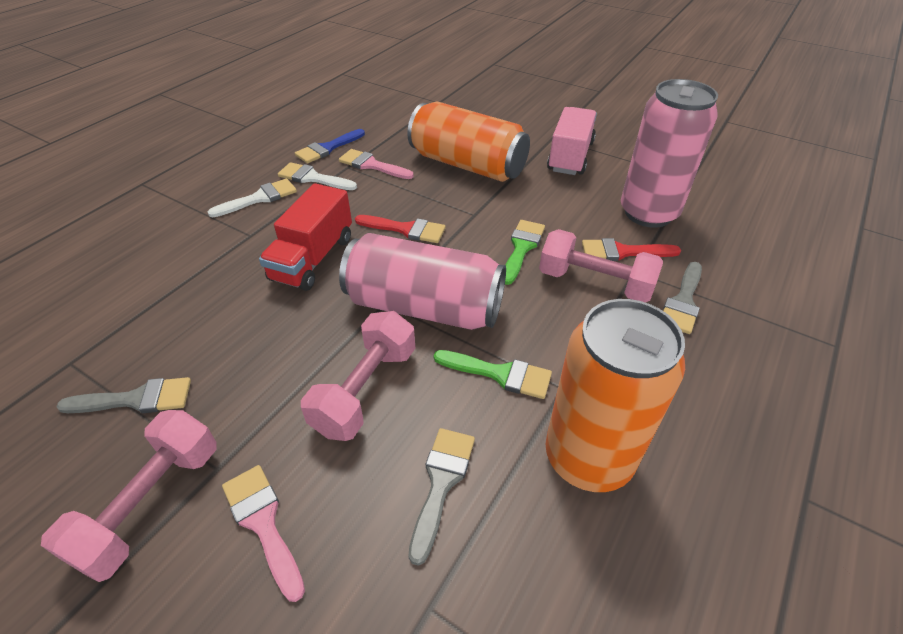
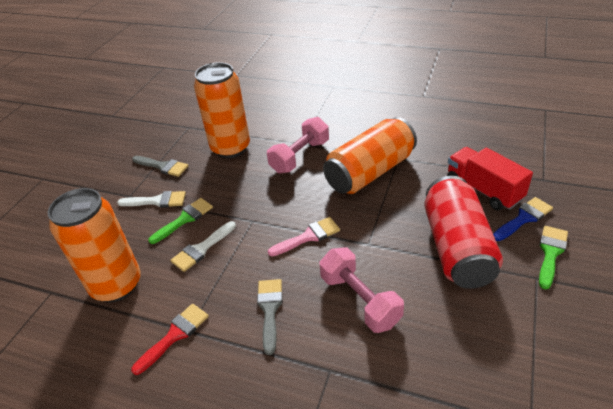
grey brush: [56,377,191,413] [408,428,475,566] [663,262,702,334] = 3 -> [132,156,188,177] [257,279,283,355] = 2
orange can: [407,101,530,182] [546,299,685,492] = 2 -> [48,188,141,302] [194,62,250,158] [323,117,417,194] = 3
pink brush: [222,465,305,602] [339,149,414,179] = 2 -> [268,217,340,256] = 1
pink can: [339,233,506,330] [621,79,718,228] = 2 -> none = 0
pink dumbbell: [41,410,216,582] [301,311,415,441] [539,229,663,302] = 3 -> [267,117,329,173] [320,248,404,333] = 2
pink truck: [547,107,597,175] = 1 -> none = 0
red brush: [355,215,446,243] [582,238,681,261] = 2 -> [131,304,209,375] = 1
red can: none = 0 -> [424,176,503,289] = 1

